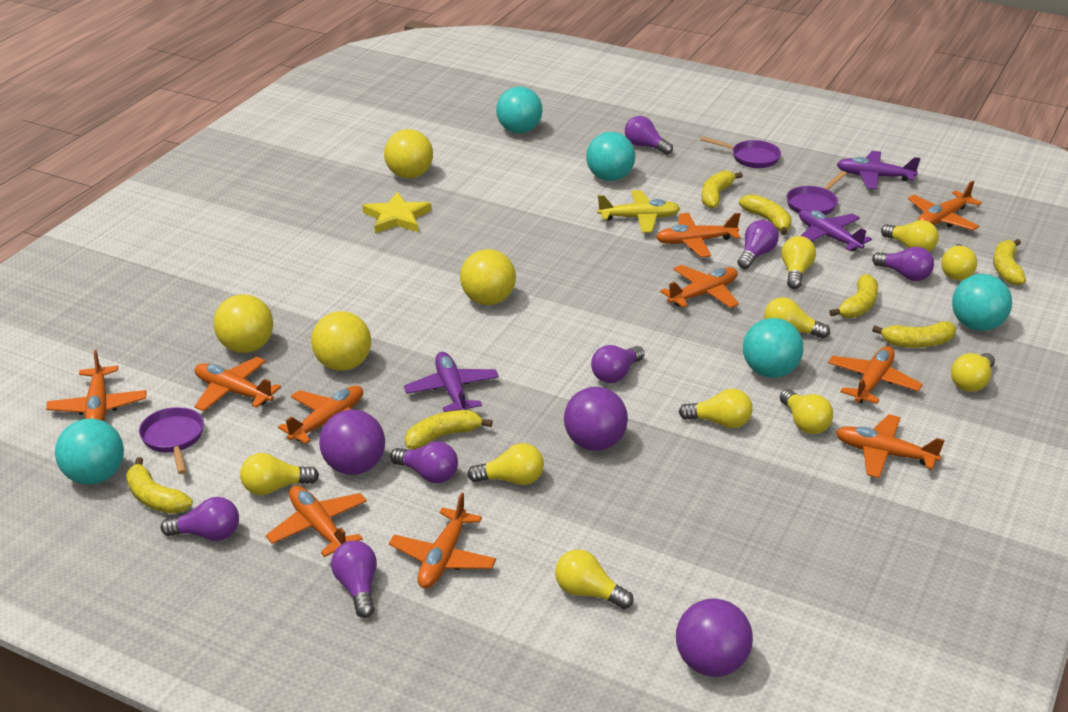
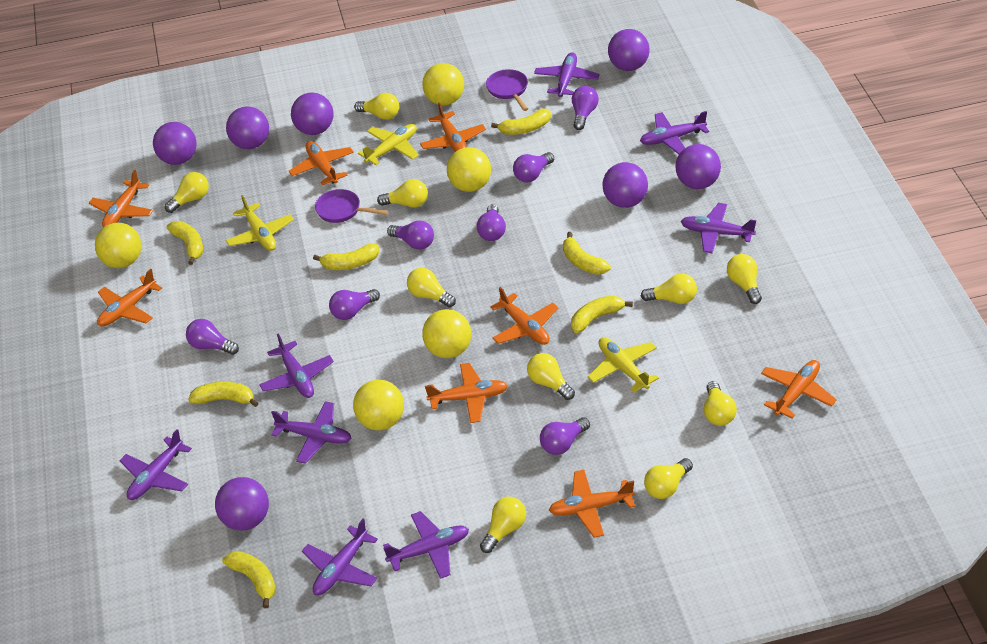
orange plane: [46,350,146,421] [194,357,281,411] [266,486,367,557] [278,386,363,444] [389,492,496,588] [656,213,740,257] [660,265,739,308] [828,346,923,404] [836,414,945,478] [908,181,982,230] = 10 -> [89,170,153,228] [97,269,162,327] [289,141,354,185] [420,102,486,152] [425,363,508,423] [490,287,558,345] [549,470,635,538] [761,360,837,418] = 8
purple ball: [319,409,385,475] [564,387,628,451] [676,599,753,677] = 3 -> [153,122,197,165] [215,477,269,531] [226,106,269,149] [291,92,334,135] [603,162,648,208] [608,29,650,71] [675,144,721,189] = 7
purple pan: [139,407,204,474] [700,136,781,168] [786,171,847,215] = 3 -> [315,189,388,223] [486,69,528,111] = 2
purple plane: [404,352,499,412] [799,209,872,251] [837,151,920,189] = 3 -> [119,429,192,500] [259,333,334,398] [271,401,352,464] [302,519,378,595] [383,511,469,579] [534,52,600,97] [640,111,709,154] [681,203,756,253] = 8
turquoise ball: [55,419,124,485] [496,86,542,133] [586,132,635,181] [743,318,803,378] [952,274,1012,331] = 5 -> none = 0
yellow ball: [214,294,273,353] [311,311,371,371] [384,129,433,178] [460,249,516,305] = 4 -> [95,223,141,268] [353,380,404,430] [422,63,464,105] [422,309,471,358] [447,147,491,192] = 5
yellow plane: [597,190,681,233] = 1 -> [226,195,294,251] [358,124,419,165] [588,337,659,393] = 3
yellow star: [362,192,432,233] = 1 -> none = 0

